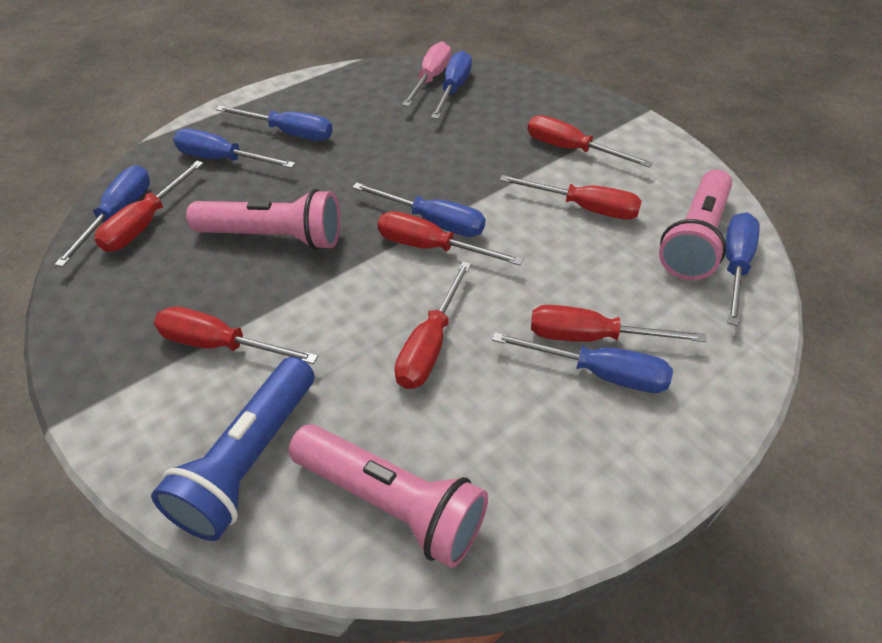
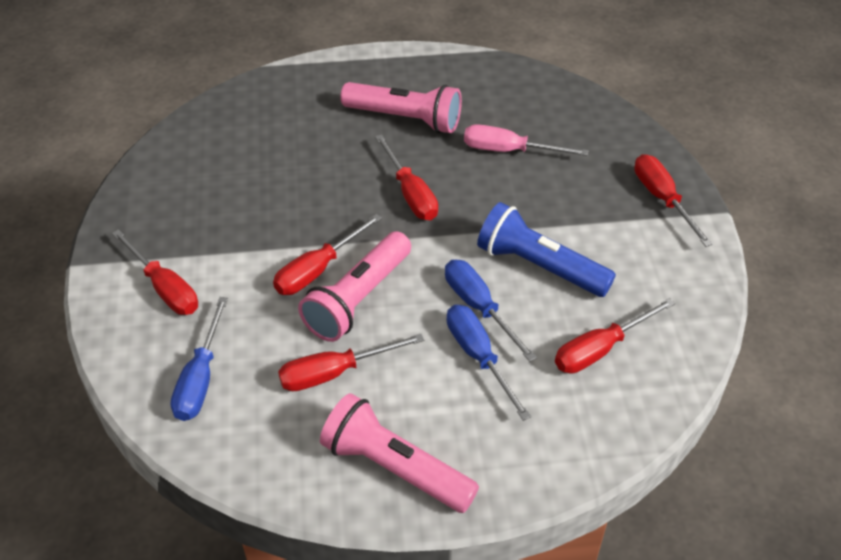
blue screwdriver: [54,165,150,267] [173,129,296,168] [216,106,333,141] [353,183,486,237] [431,51,472,119] [492,332,673,393] [725,212,760,326] = 7 -> [170,297,228,421] [445,260,537,362] [447,305,531,421] = 3
red screwdriver: [94,161,204,252] [154,307,318,364] [378,211,523,266] [394,261,471,389] [500,175,642,220] [527,115,653,168] [531,305,706,342] = 7 -> [112,229,198,315] [273,214,382,295] [278,334,424,391] [375,134,438,220] [555,298,675,374] [634,154,713,247] = 6

